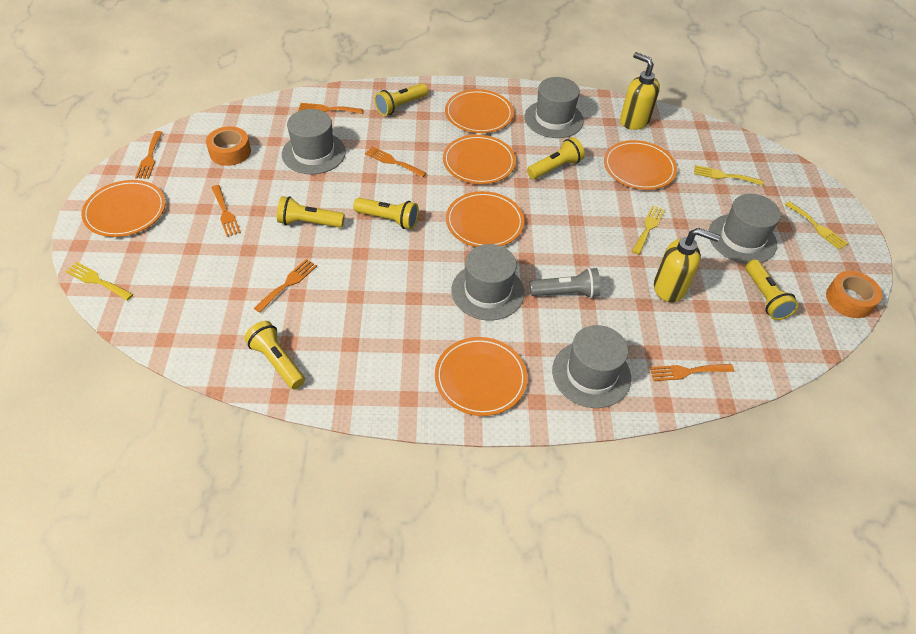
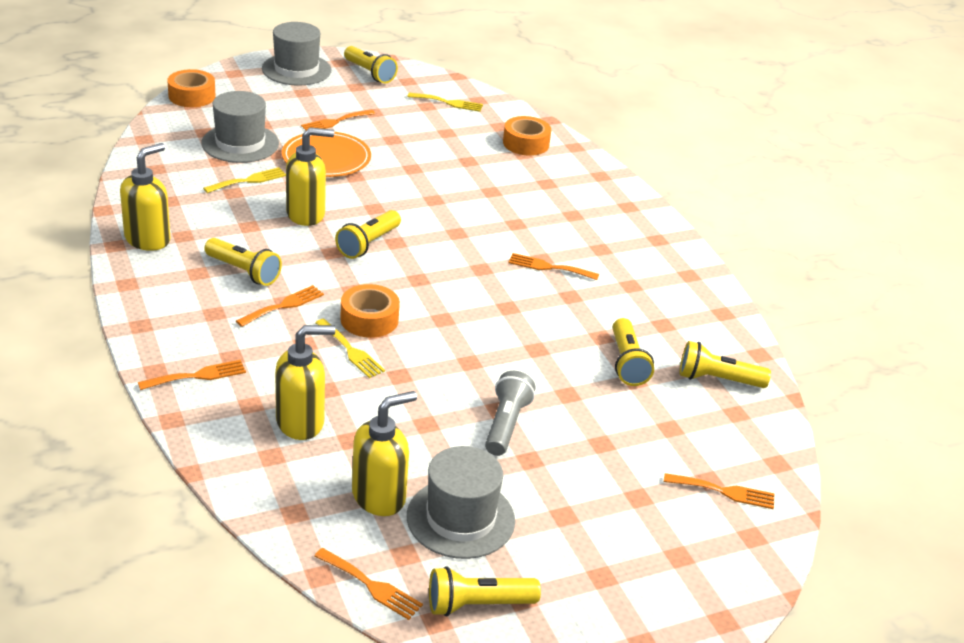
grey hat: [282,109,346,174] [451,244,524,321] [524,77,584,138] [552,325,631,408] [709,194,781,264] = 5 -> [201,91,279,163] [262,22,331,86] [407,446,515,559] = 3
orange plate: [82,180,166,237] [435,337,528,416] [443,135,516,184] [445,89,514,133] [446,191,524,247] [604,140,677,190] = 6 -> [282,132,371,177] = 1
orange tape: [206,126,251,166] [826,271,882,318] = 2 -> [167,69,216,107] [340,284,400,338] [503,116,551,156] = 3
yellow fork: [65,262,133,301] [632,206,665,255] [694,165,763,186] [785,201,848,250] = 4 -> [203,167,286,193] [315,319,385,378] [407,93,483,112] = 3
yellow soap dispenser: [620,52,660,130] [654,228,720,302] = 2 -> [120,143,171,251] [275,325,335,440] [286,127,334,226] [352,391,417,516] = 4

